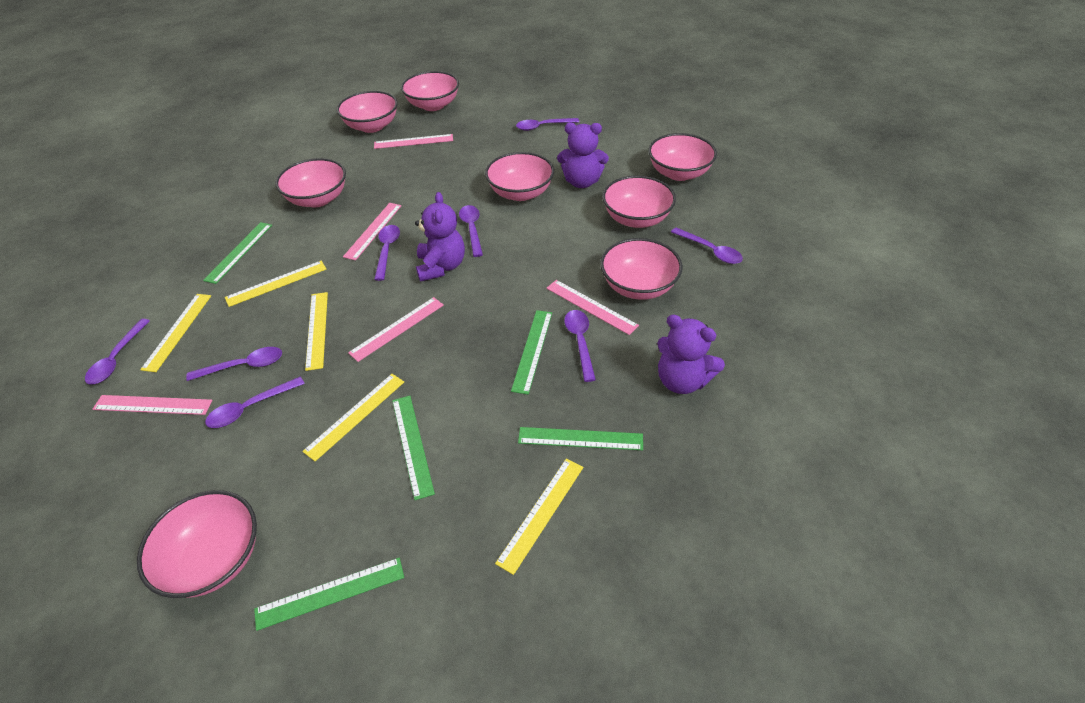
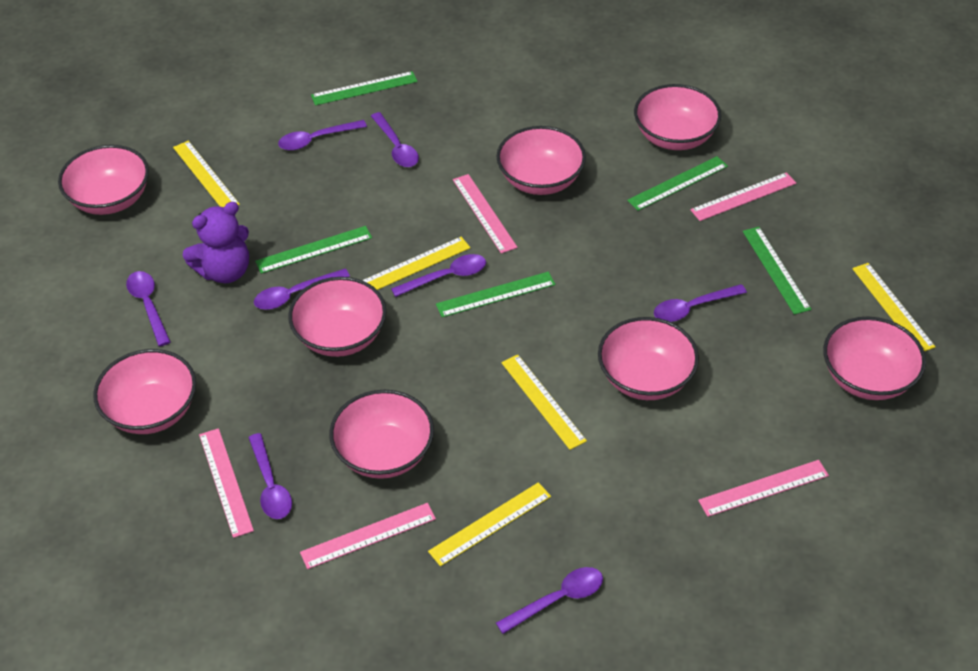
purple teddy bear: [415,192,465,282] [557,123,609,188] [657,315,725,394] = 3 -> [183,202,249,283] = 1

